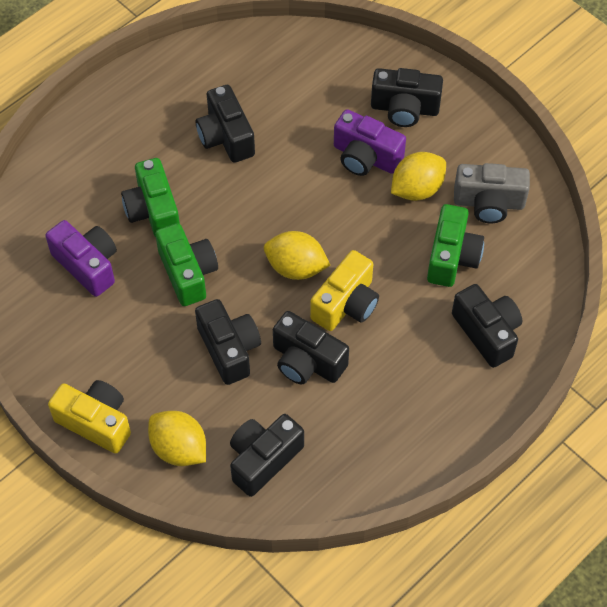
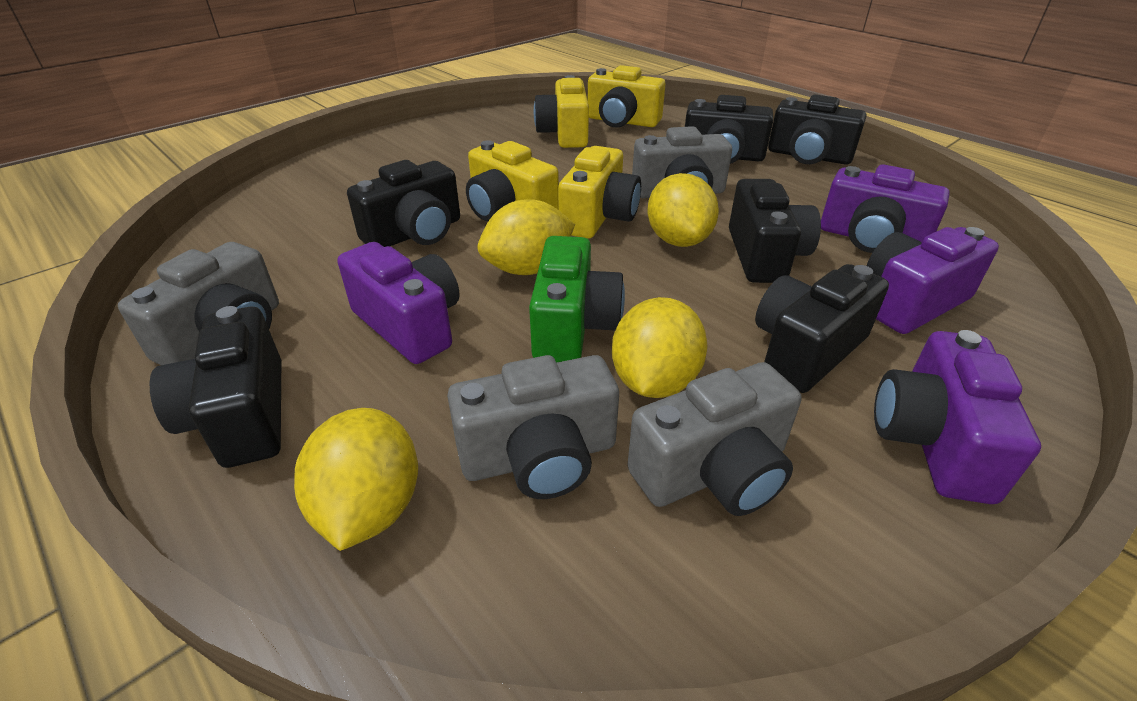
green camera: [121,158,180,237] [155,223,218,306] [427,204,484,287] = 3 -> [529,236,625,363] = 1
grey camera: [454,163,530,223] = 1 -> [118,242,279,365] [447,355,619,499] [628,362,801,516] [632,126,732,198] = 4
purple camera: [45,220,117,297] [334,109,406,176] = 2 -> [337,242,459,364] [821,165,950,253] [867,227,999,334] [874,330,1041,504] = 4
yellow camera: [48,380,131,454] [310,250,379,331] = 2 -> [466,140,559,221] [534,75,589,148] [558,146,641,239] [588,65,665,128] = 4
yellow lemon: [148,411,206,466] [264,231,330,280] [391,152,446,201] = 3 -> [294,408,418,551] [477,200,575,275] [612,297,708,398] [647,173,719,247] = 4

